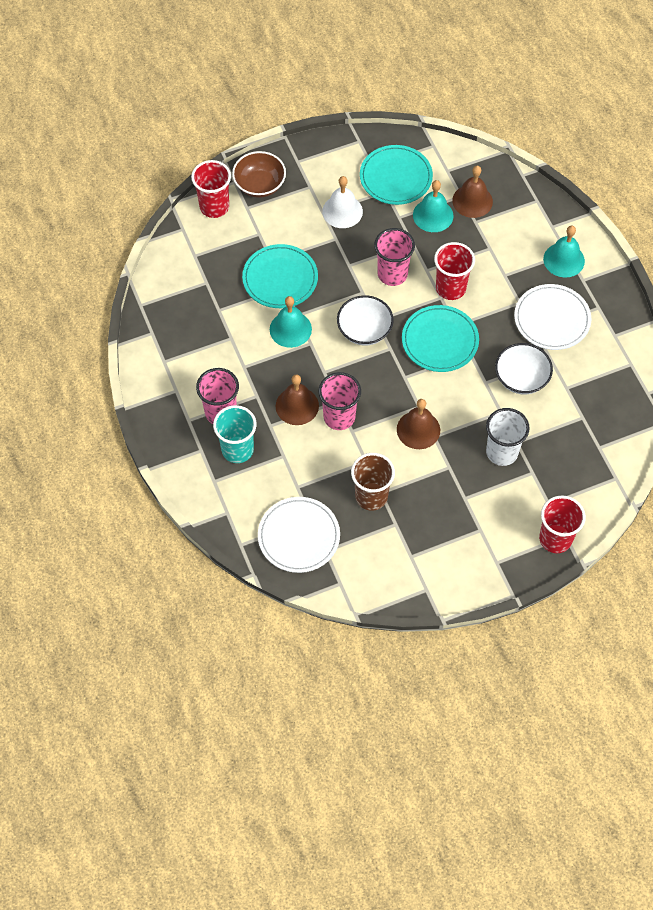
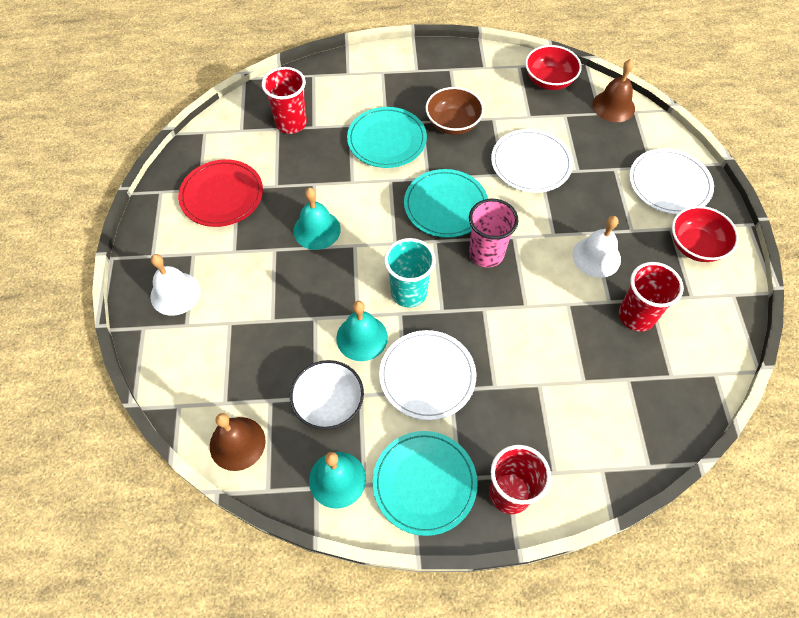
brown bell: [276,375,319,425] [397,399,440,449] [452,166,493,218] = 3 -> [210,413,266,471] [592,59,635,122] = 2
brown cup: [351,453,395,511] = 1 -> none = 0
pink cup: [196,368,239,424] [318,372,361,430] [374,228,415,286] = 3 -> [469,199,518,268] = 1
red bowl: none = 0 -> [525,45,582,90] [672,206,739,262] = 2
red plate: none = 0 -> [178,159,263,227] = 1
white bell: [322,176,363,228] = 1 -> [150,254,201,316] [572,216,621,278] = 2
white bowl: [337,295,394,346] [495,343,553,394] = 2 -> [290,360,364,430] = 1
white cup: [486,408,530,466] = 1 -> none = 0
white plate: [258,497,340,573] [514,284,591,350] = 2 -> [379,330,476,420] [491,129,573,193] [629,148,714,214] = 3

